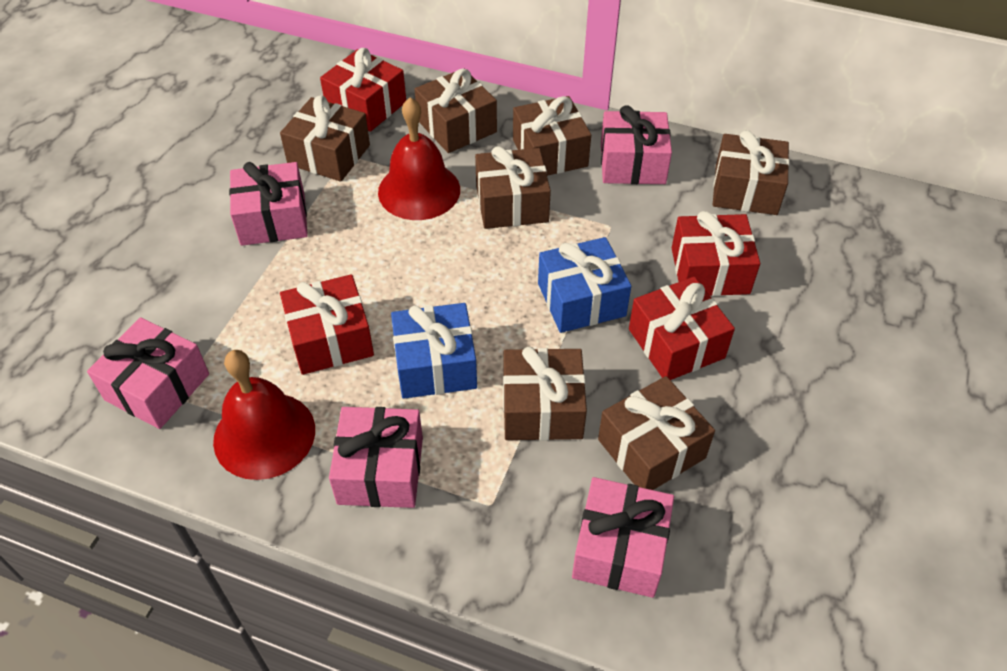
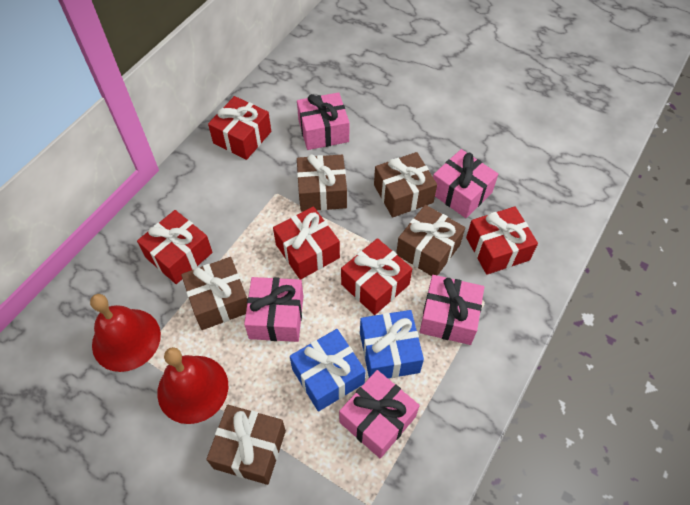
brown gift: [280,96,370,182] [415,68,497,153] [475,146,551,229] [503,347,587,441] [513,96,591,176] [598,376,715,490] [713,130,789,215] = 7 -> [181,257,247,330] [206,405,286,485] [297,154,347,212] [374,152,437,218] [396,205,465,276] = 5
red gift: [280,274,374,375] [320,48,406,132] [629,277,735,380] [672,211,760,296] = 4 -> [137,210,213,284] [208,96,271,160] [273,206,340,280] [341,238,412,315] [466,206,538,275] = 5

